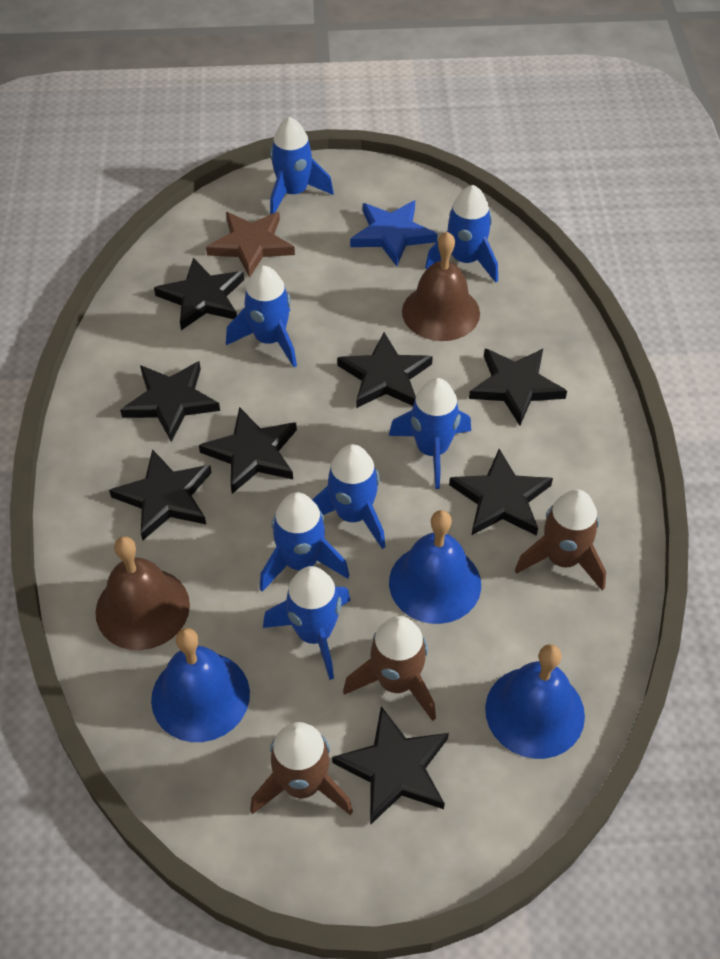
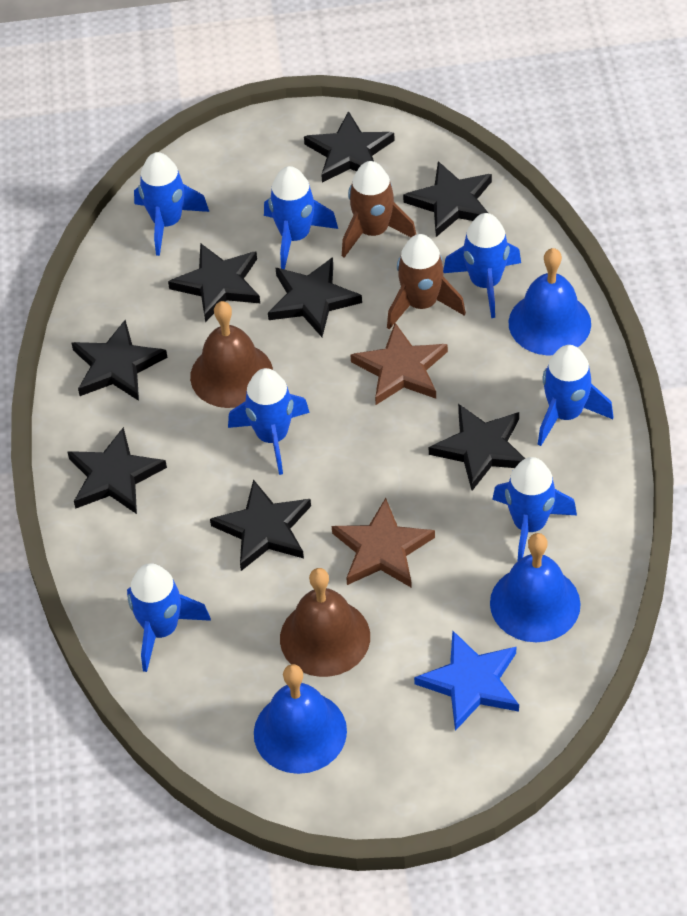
brown rocket: [250,722,353,815] [343,616,436,721] [515,489,606,591] = 3 -> [342,161,416,258] [387,234,466,330] = 2
brown star: [206,212,295,278] = 1 -> [332,498,435,588] [350,323,448,405] = 2

